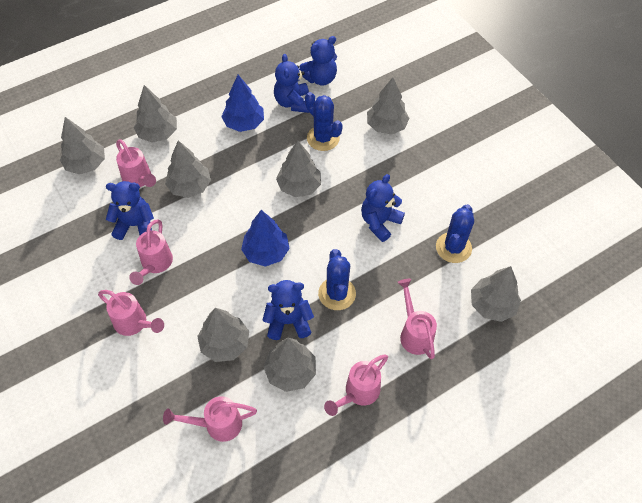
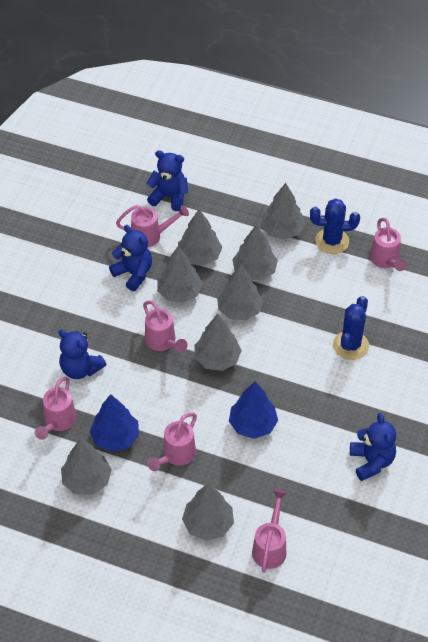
blue cactus: [305,92,343,151] [318,249,356,310] [436,204,474,263] = 3 -> [310,198,360,254] [333,296,369,360] = 2
blue teddy bear: [106,181,154,240] [263,280,314,340] [274,54,309,113] [299,36,337,86] [361,174,405,242] = 5 -> [58,329,107,379] [109,225,152,291] [146,151,188,211] [350,413,396,481] = 4

